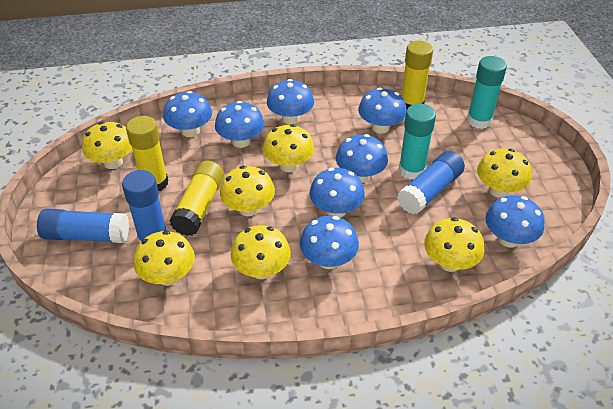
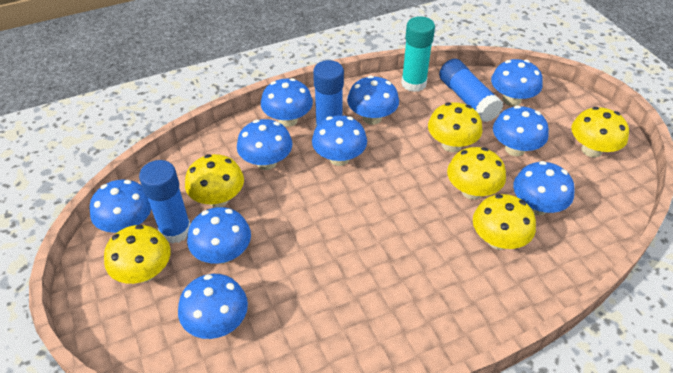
blue mushroom: [163,91,212,137] [215,101,264,148] [267,79,314,125] [300,216,359,269] [310,168,365,218] [336,134,388,183] [358,88,407,134] [485,195,545,247] = 8 -> [89,179,152,233] [178,274,248,339] [187,207,251,264] [237,119,292,170] [261,78,313,127] [312,115,367,166] [347,76,399,125] [491,59,543,106] [493,106,549,156] [513,161,575,215] = 10
turquoise glue stick: [399,104,436,180] [467,56,507,129] = 2 -> [401,16,435,92] = 1
yellow glue stick: [126,116,169,191] [170,161,224,236] [401,41,433,109] = 3 -> none = 0
yellow mushroom: [82,122,132,169] [133,231,195,286] [220,166,275,216] [231,225,291,279] [263,124,314,172] [424,218,484,272] [477,149,532,198] = 7 -> [104,225,171,284] [185,154,244,207] [428,102,482,152] [447,147,506,200] [473,194,536,250] [571,107,629,157] = 6

